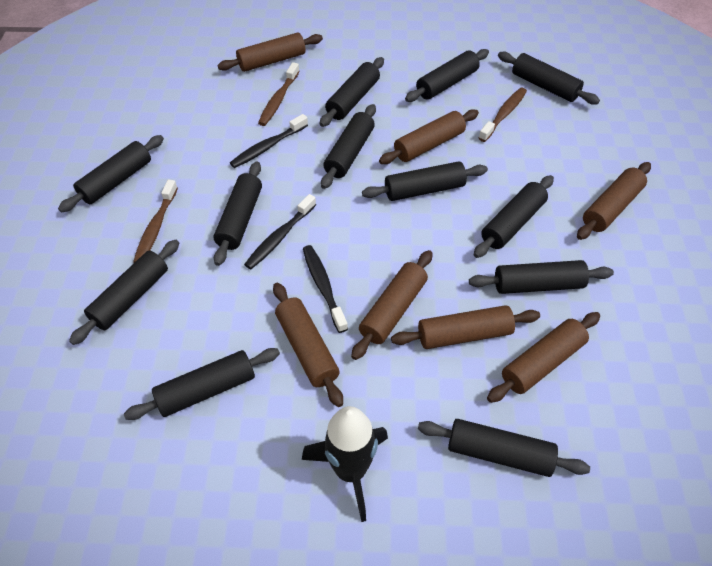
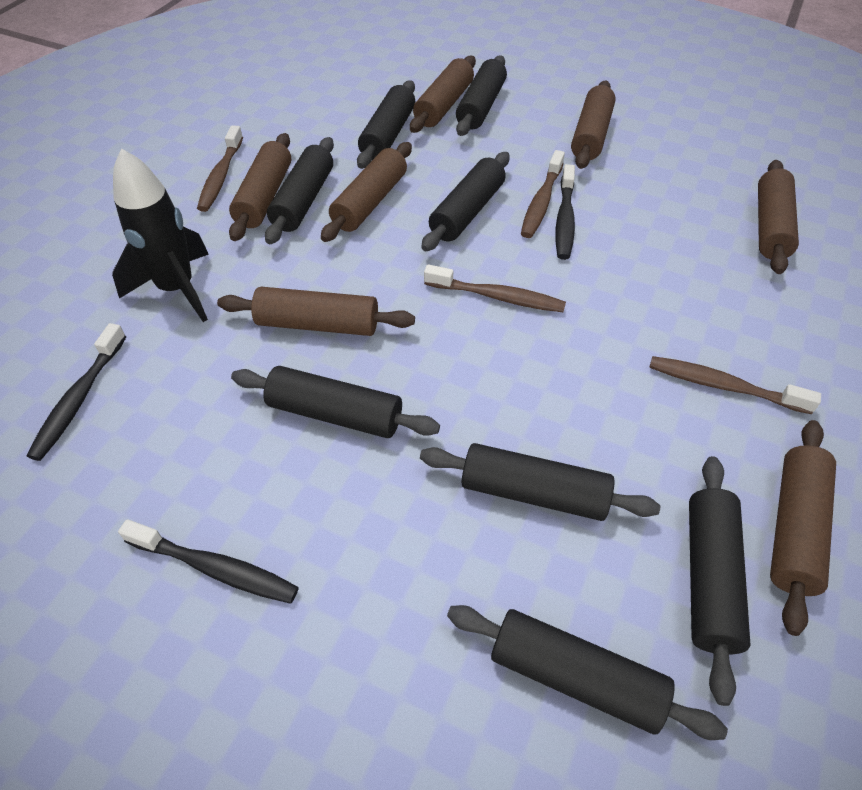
black rolling pin: [58,135,164,213] [69,240,179,345] [124,348,280,420] [213,161,262,266] [319,57,384,127] [321,104,376,189] [362,161,488,201] [405,49,489,102] [418,419,590,477] [469,260,614,294] [473,175,554,258] [498,52,600,105] = 12 -> [231,366,440,438] [265,137,334,244] [357,80,415,169] [420,443,660,521] [421,152,510,251] [447,605,728,740] [456,55,507,136] [689,456,750,706] = 8
brown toothbrush: [133,180,178,263] [258,62,300,126] [479,87,527,142] = 3 -> [197,125,243,212] [424,264,566,312] [521,150,565,238] [649,356,821,414] = 4

